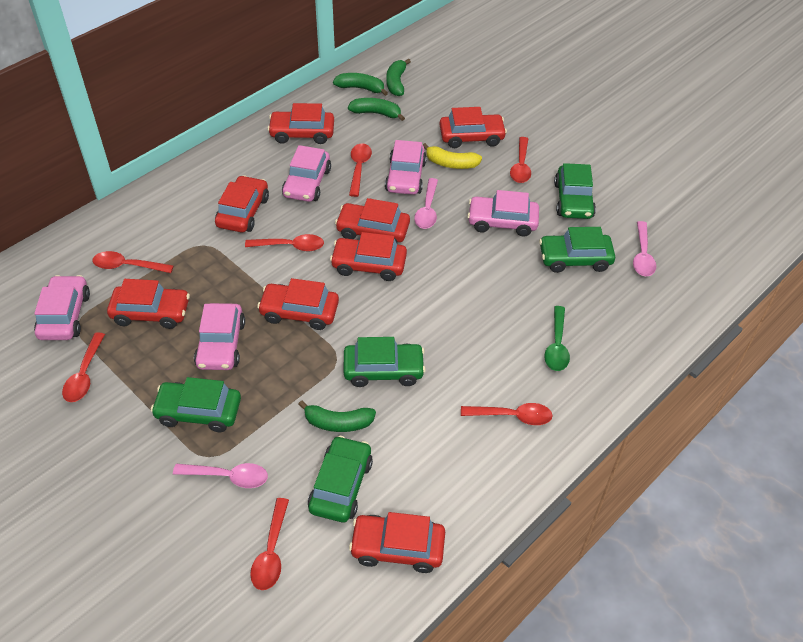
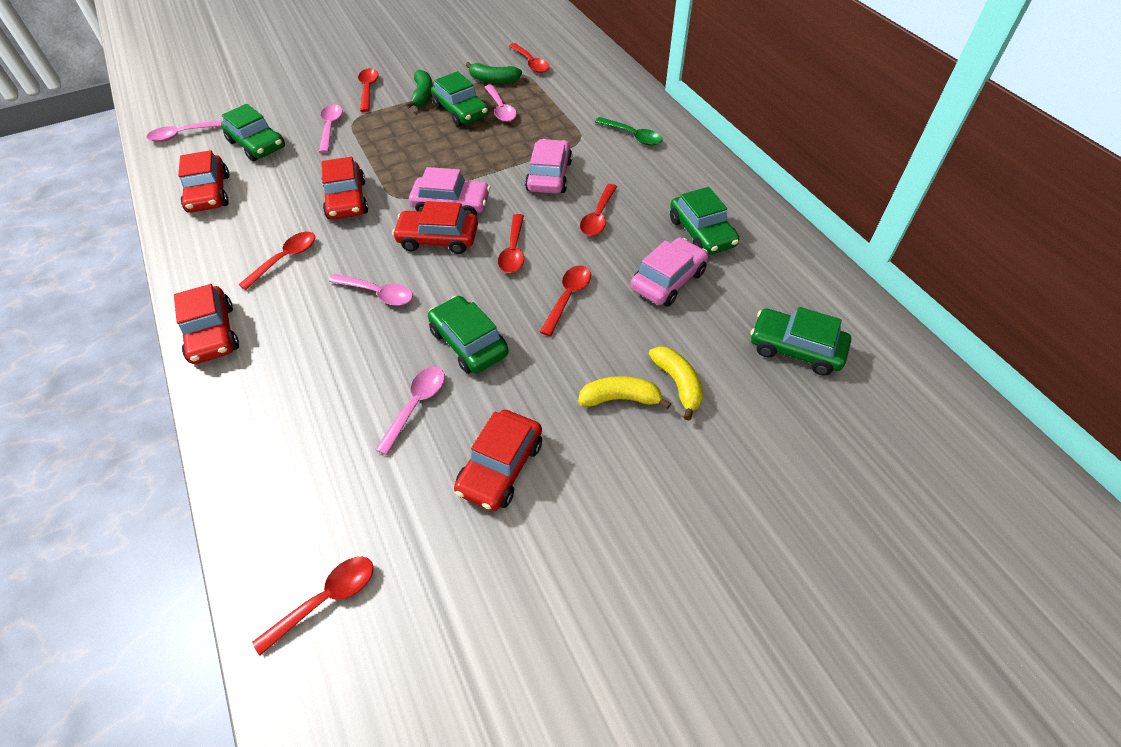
green banana: [298,400,376,432] [333,73,388,96] [348,98,405,121] [386,59,411,96] = 4 -> [406,70,433,108] [466,62,522,84] = 2
pink car: [34,275,90,340] [194,303,245,370] [282,145,331,202] [385,140,427,195] [467,190,539,237] = 5 -> [409,167,490,216] [525,139,572,194] [630,238,708,307] = 3
pink spoon: [173,463,268,488] [414,178,438,229] [633,221,656,276] = 3 -> [146,120,223,142] [319,104,343,153] [329,274,413,306] [375,367,445,455] [485,85,517,122] = 5
red car: [107,279,190,329] [215,175,269,232] [257,278,339,330] [268,103,334,144] [330,232,407,281] [335,198,410,243] [349,512,445,573] [440,107,507,148] = 8 -> [174,284,239,364] [178,150,229,213] [321,157,368,219] [392,201,478,254] [454,410,542,511] = 5
yellow banana: [423,143,482,169] = 1 -> [578,376,671,409] [649,346,703,421] = 2

